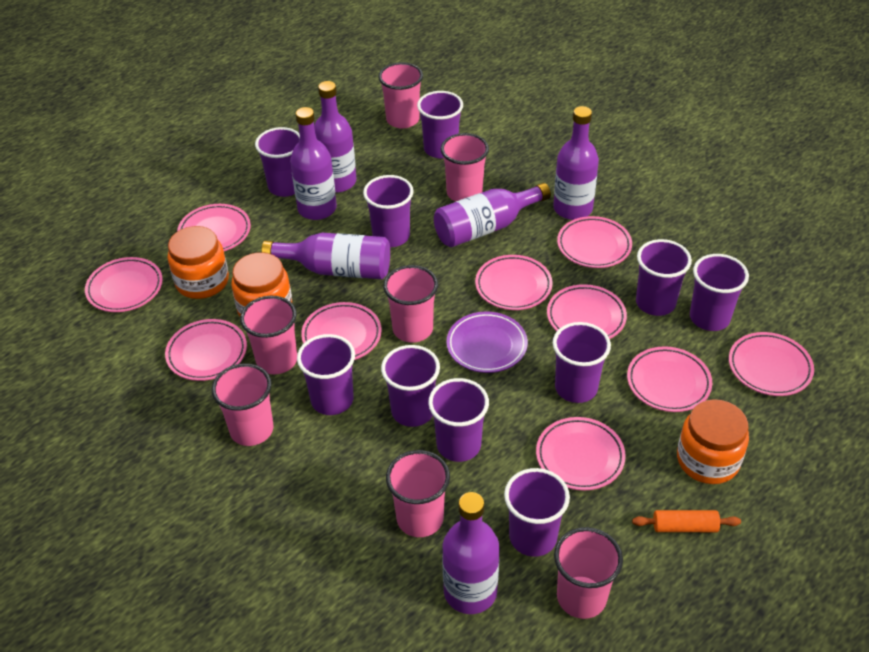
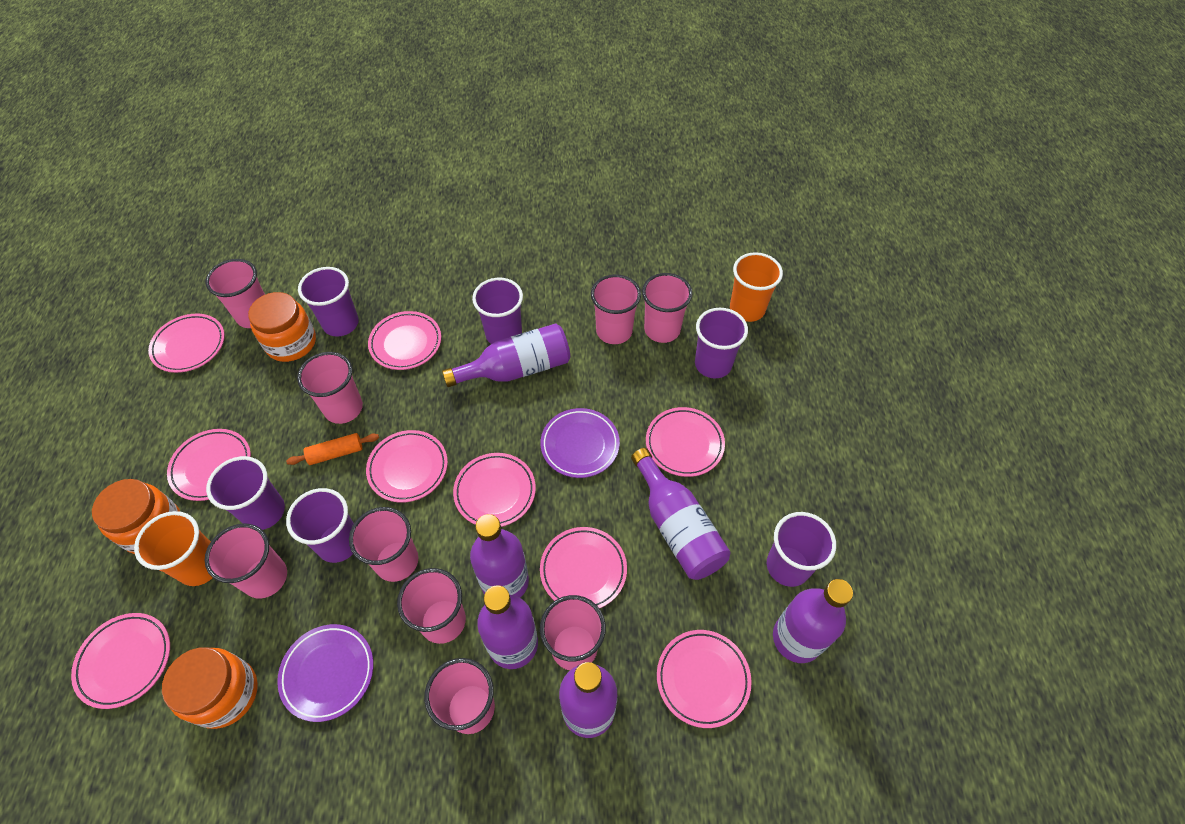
orange cup: none = 0 -> [134,511,212,586] [730,252,783,322] = 2
pink cup: [212,363,274,446] [240,296,297,374] [378,62,423,128] [383,265,438,343] [386,450,450,537] [441,133,489,202] [554,527,623,619] = 7 -> [205,523,287,599] [206,259,265,328] [297,352,363,424] [349,507,419,582] [397,568,466,644] [424,658,495,734] [540,595,606,670] [591,274,641,344] [642,273,692,343] = 9
pink plate: [85,257,163,312] [165,319,247,381] [177,204,251,251] [301,302,382,360] [475,255,553,310] [536,417,626,490] [547,284,627,339] [557,216,632,268] [627,346,712,412] [729,332,814,396] = 10 -> [71,613,170,709] [148,314,225,373] [167,429,251,501] [366,430,448,503] [368,311,441,370] [453,453,536,527] [540,527,627,608] [646,407,725,477] [657,630,752,728] = 9
purple cup: [255,127,300,197] [297,334,355,415] [363,175,414,247] [381,345,440,427] [417,91,463,158] [428,378,489,462] [504,468,570,557] [553,322,611,403] [636,239,692,316] [690,254,749,331] = 10 -> [206,456,285,530] [286,488,354,563] [298,267,359,337] [472,278,523,344] [695,308,748,379] [767,512,836,587] = 6
purple plate: [446,312,528,373] = 1 -> [277,624,373,722] [541,408,620,478] = 2

